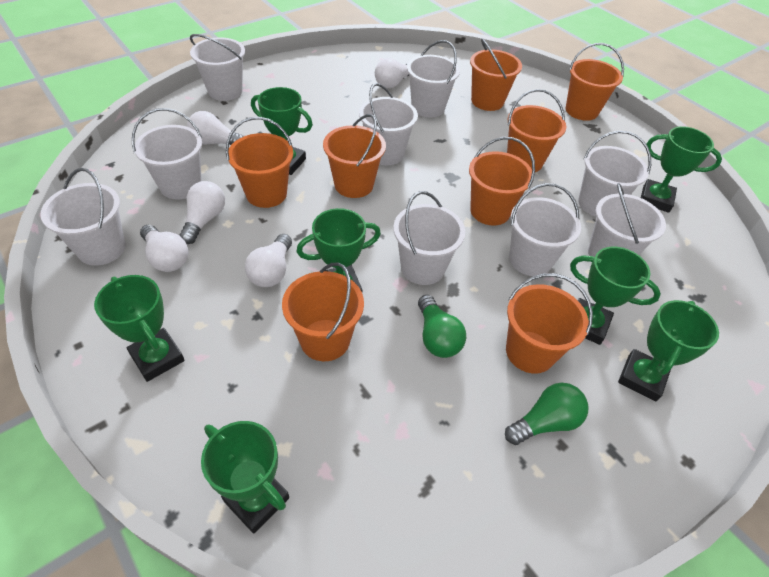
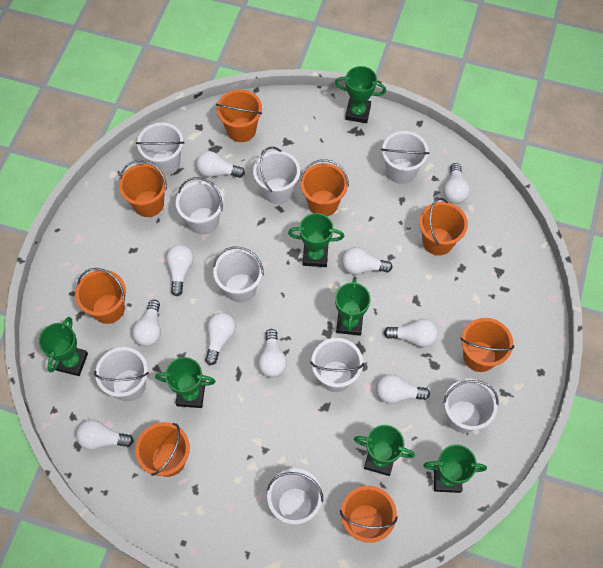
green light bulb: [418,295,466,358] [505,383,588,445] = 2 -> none = 0
white light bulb: [140,225,188,272] [179,181,225,244] [187,111,244,145] [245,234,292,287] [375,58,409,88] = 5 -> [76,420,134,450] [132,300,161,347] [166,245,194,296] [196,151,245,178] [205,313,236,365] [258,329,287,378] [342,247,393,275] [376,374,430,404] [384,319,438,347] [443,163,470,204] = 10

